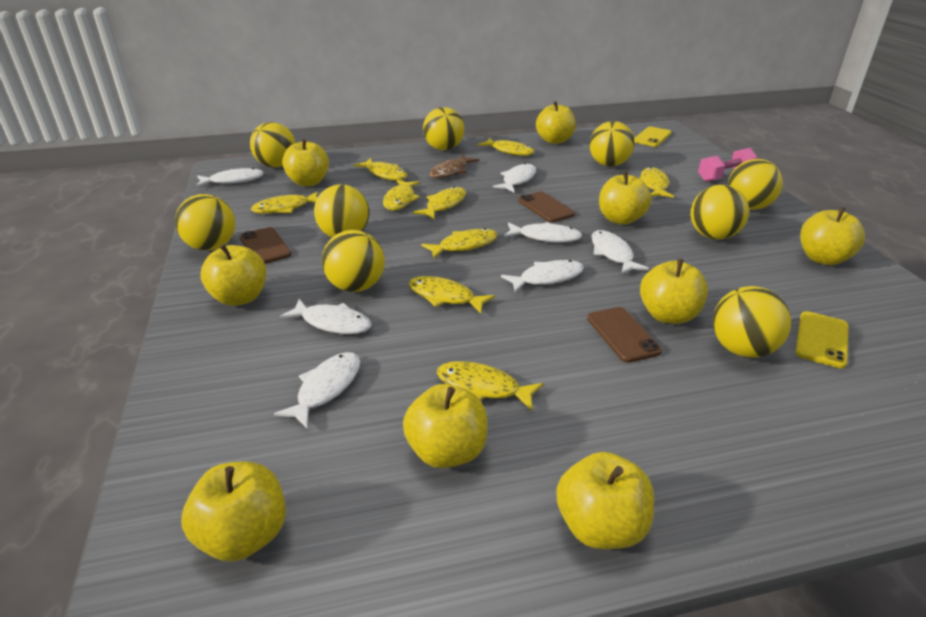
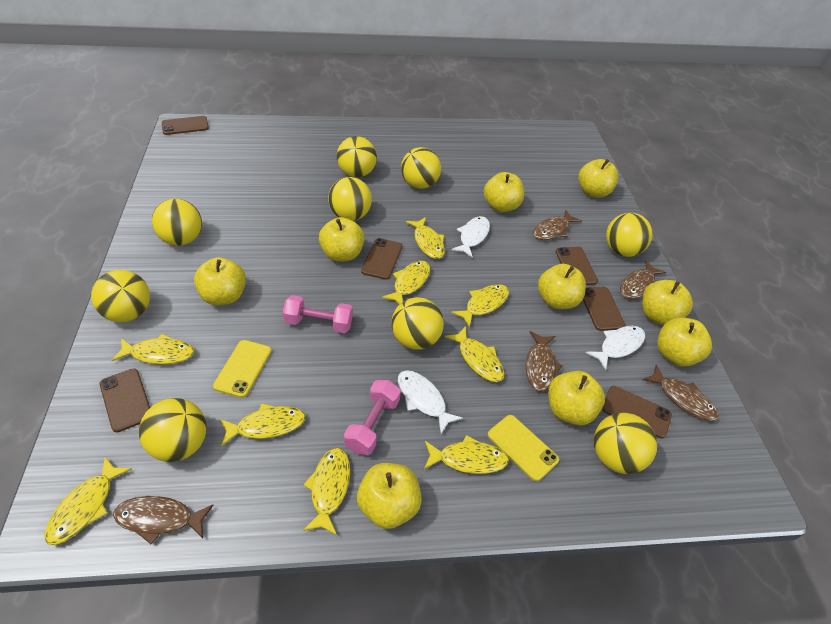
brown fish: [429,155,479,178] = 1 -> [113,496,213,544] [526,331,563,391] [533,210,582,240] [620,260,666,299] [642,365,719,421] = 5
brown phone: [240,227,291,264] [518,191,575,222] [587,307,662,363] = 3 -> [99,368,150,432] [162,116,209,135] [361,238,402,280] [556,247,598,285] [583,287,626,331] [602,386,672,438] = 6
pink dumbbell: [698,148,758,182] = 1 -> [283,295,353,333] [344,380,401,455] = 2
white fish: [196,168,264,187] [274,352,360,429] [280,299,372,334] [493,163,536,193] [501,260,584,292] [504,222,582,243] [591,230,649,274] = 7 -> [398,370,463,434] [451,216,490,258] [586,326,645,370] = 3

